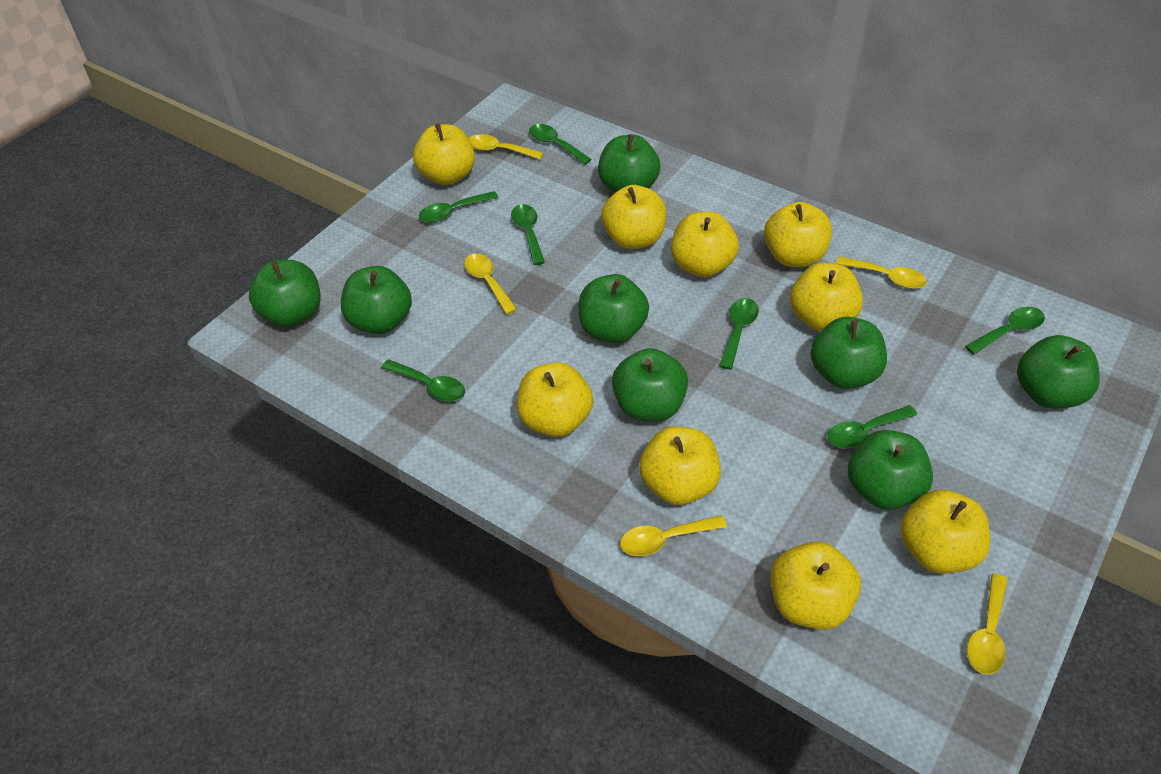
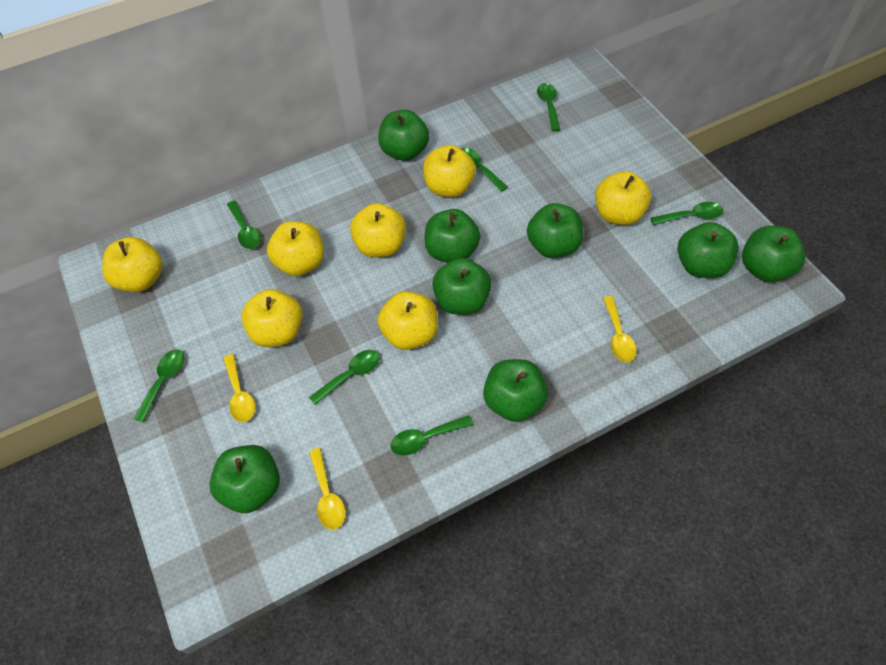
yellow apple: [413,124,475,185] [517,362,593,437] [601,185,667,249] [639,426,721,505] [671,212,739,277] [764,202,832,267] [771,542,861,630] [790,263,863,331] [900,490,990,573] = 9 -> [102,237,163,292] [241,289,303,347] [267,221,324,276] [350,203,406,258] [378,291,438,350] [423,145,476,197] [595,171,651,225] = 7
yellow spoon: [464,254,517,315] [469,134,544,160] [620,515,727,556] [836,256,927,289] [967,573,1008,675] = 5 -> [223,354,256,422] [309,448,346,530] [603,296,637,362] = 3

